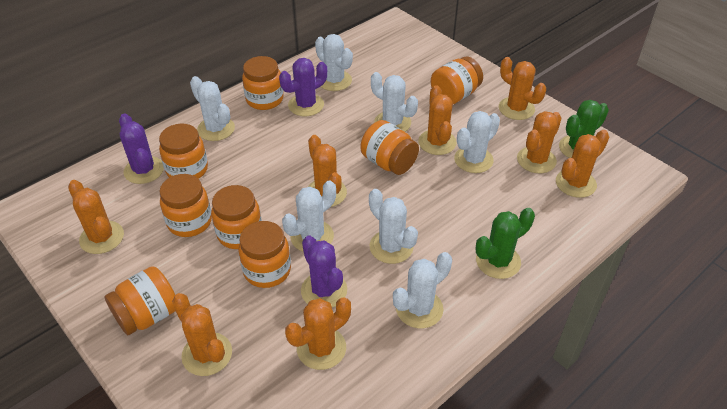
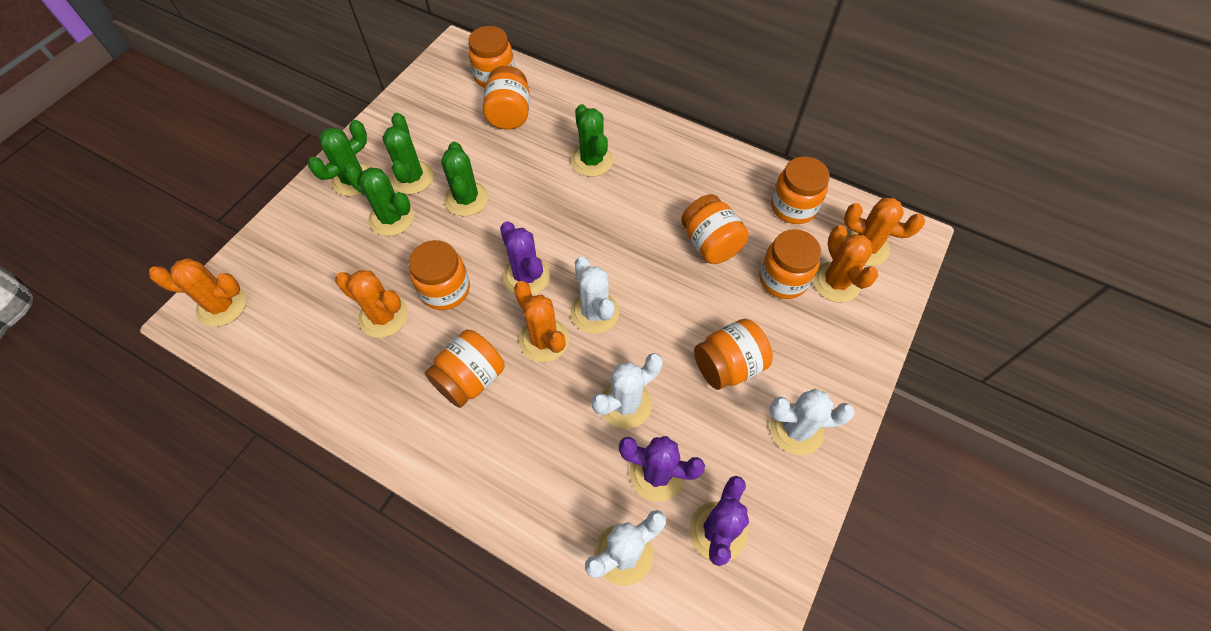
green cactus: [476,208,535,279] [559,100,609,158] = 2 -> [308,120,372,196] [345,164,414,236] [383,113,434,194] [441,141,489,216] [571,104,613,177] = 5
orange cactus: [68,180,124,254] [172,293,232,376] [285,297,351,370] [308,135,347,207] [418,85,457,155] [499,57,546,120] [517,111,562,173] [556,130,609,198] = 8 -> [149,258,247,327] [335,270,408,338] [514,281,569,362] [813,225,878,303] [844,198,925,266] = 5
white cactus: [190,76,235,141] [282,180,336,252] [315,34,353,91] [369,189,418,264] [371,72,418,132] [393,252,452,328] [454,111,500,173] = 7 -> [570,257,619,334] [585,510,666,586] [592,353,663,429] [769,389,855,455] = 4

